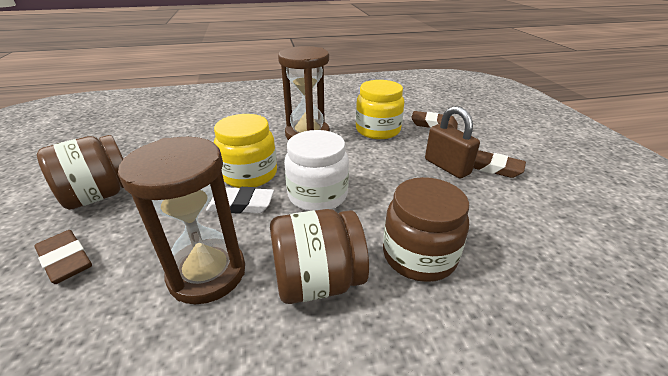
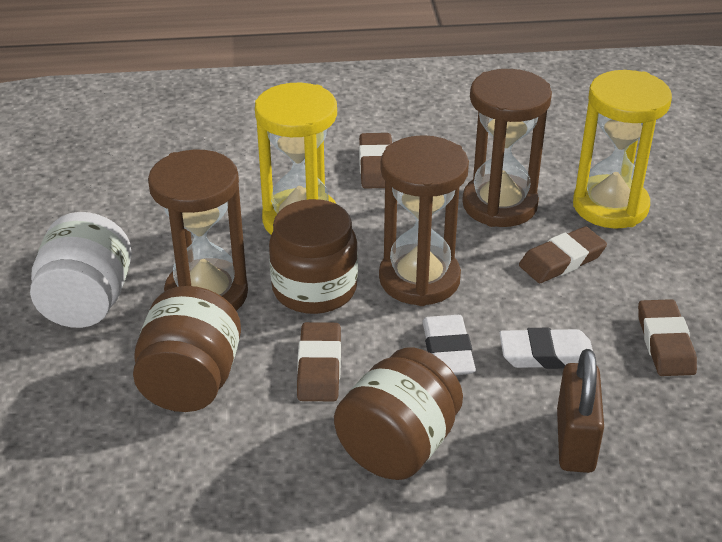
brown eraser: [34,230,92,284] [411,111,458,129] [473,150,526,178] = 3 -> [297,322,341,401] [359,133,392,188] [519,226,607,283] [638,299,697,376] = 4
brown hourglass: [118,137,245,304] [278,46,330,140] = 2 -> [148,150,248,311] [379,135,469,306] [462,69,552,227] = 3
white eraser: [206,187,274,214] = 1 -> [422,315,476,375] [499,328,593,369] = 2
yellow hourglass: none = 0 -> [255,83,337,235] [573,70,672,229] = 2
yellow jar: [214,114,277,188] [356,80,404,139] = 2 -> none = 0

